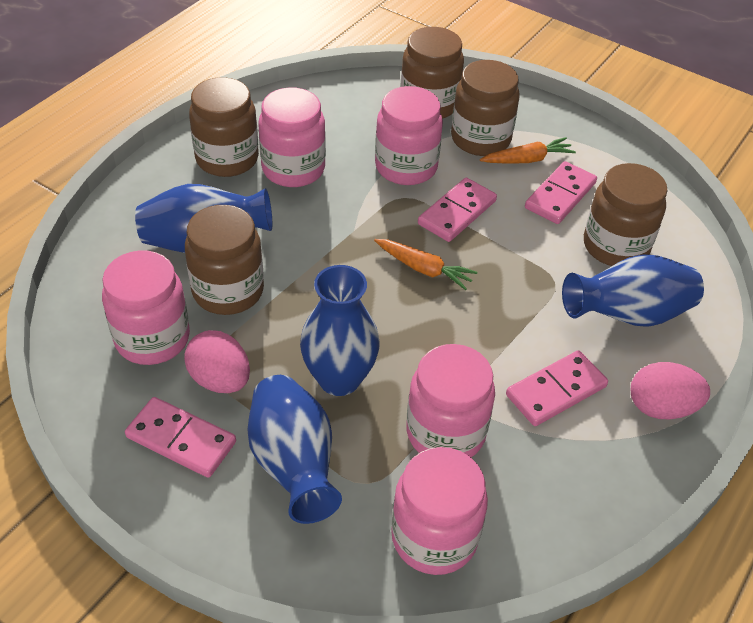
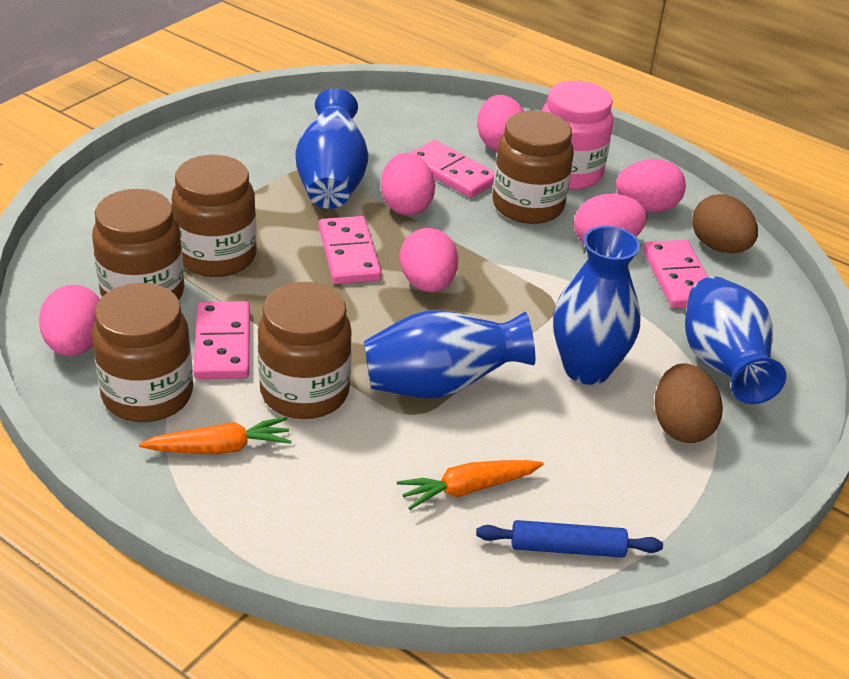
blue rolling pin: none = 0 -> [476,520,663,558] = 1
brown egg: none = 0 -> [655,363,723,443] [692,194,758,253] = 2
pink egg: [184,330,250,393] [631,362,710,420] = 2 -> [39,285,100,356] [381,153,435,215] [400,228,458,292] [477,95,524,151] [574,194,647,243] [616,159,686,212] = 6
pink jar: [102,251,190,365] [258,87,326,187] [375,86,443,185] [391,447,488,575] [406,344,495,457] = 5 -> [542,81,613,190] = 1

